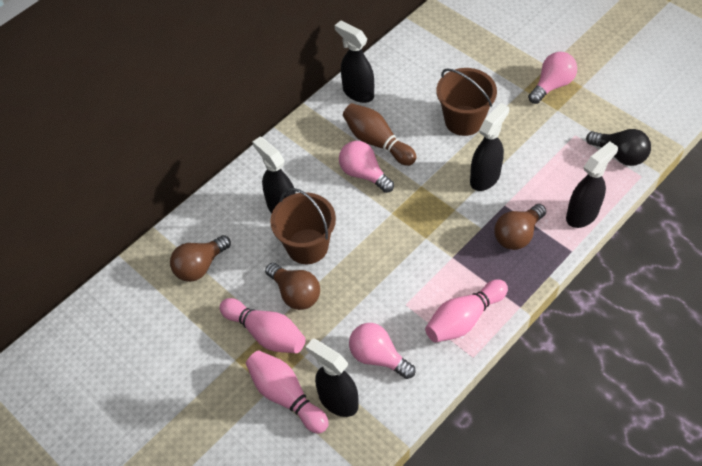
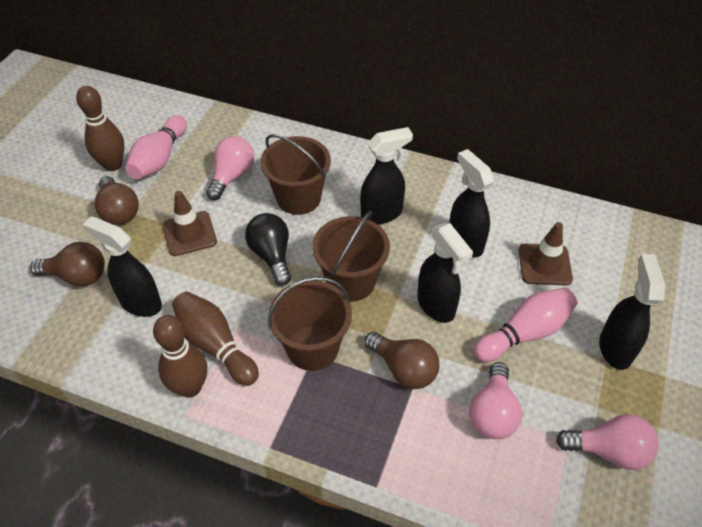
brown bowling pin: [343,103,416,166] = 1 -> [76,86,125,171] [153,315,207,398] [172,291,259,386] = 3
brown bucket: [270,188,336,264] [436,68,497,136] = 2 -> [261,134,331,215] [268,277,352,371] [312,210,390,302] = 3
brown traffic cone: none = 0 -> [163,191,217,256] [518,222,573,285] = 2
pink bowling pin: [220,298,306,353] [246,350,329,434] [425,279,508,342] = 3 -> [125,115,187,179] [473,288,577,362] = 2

